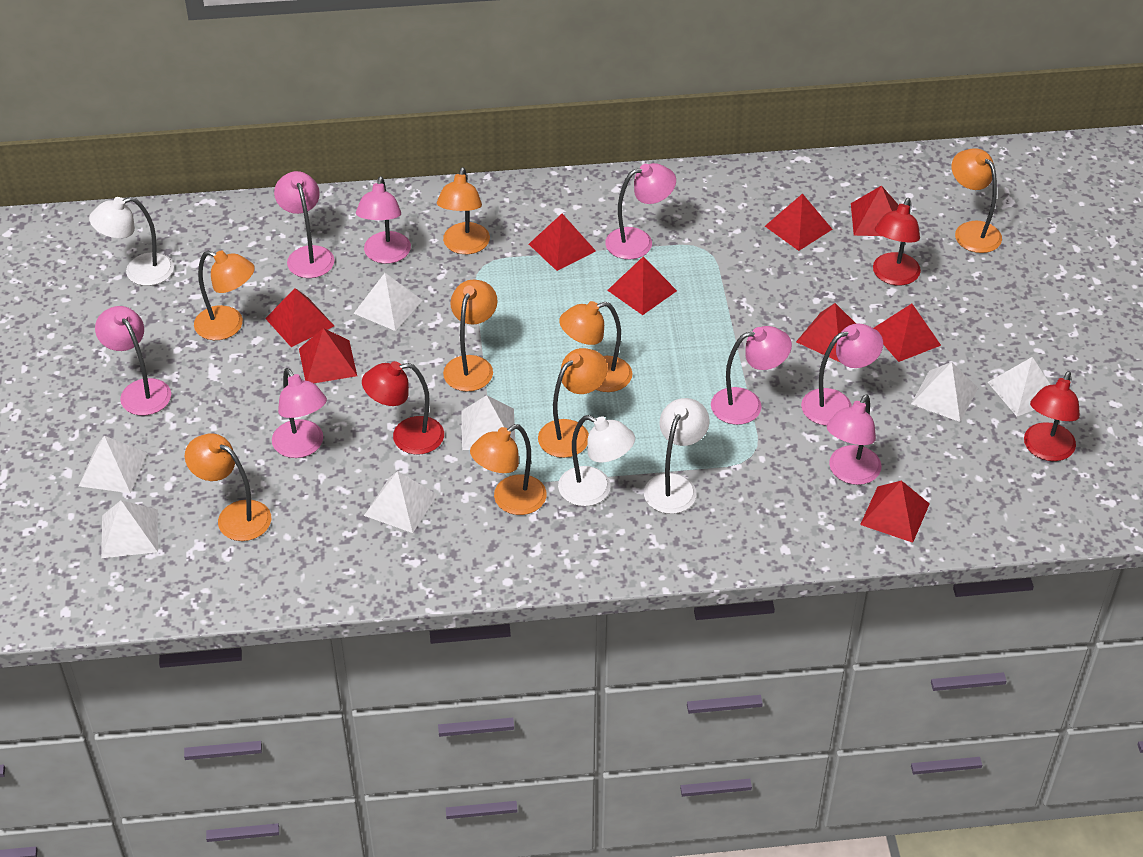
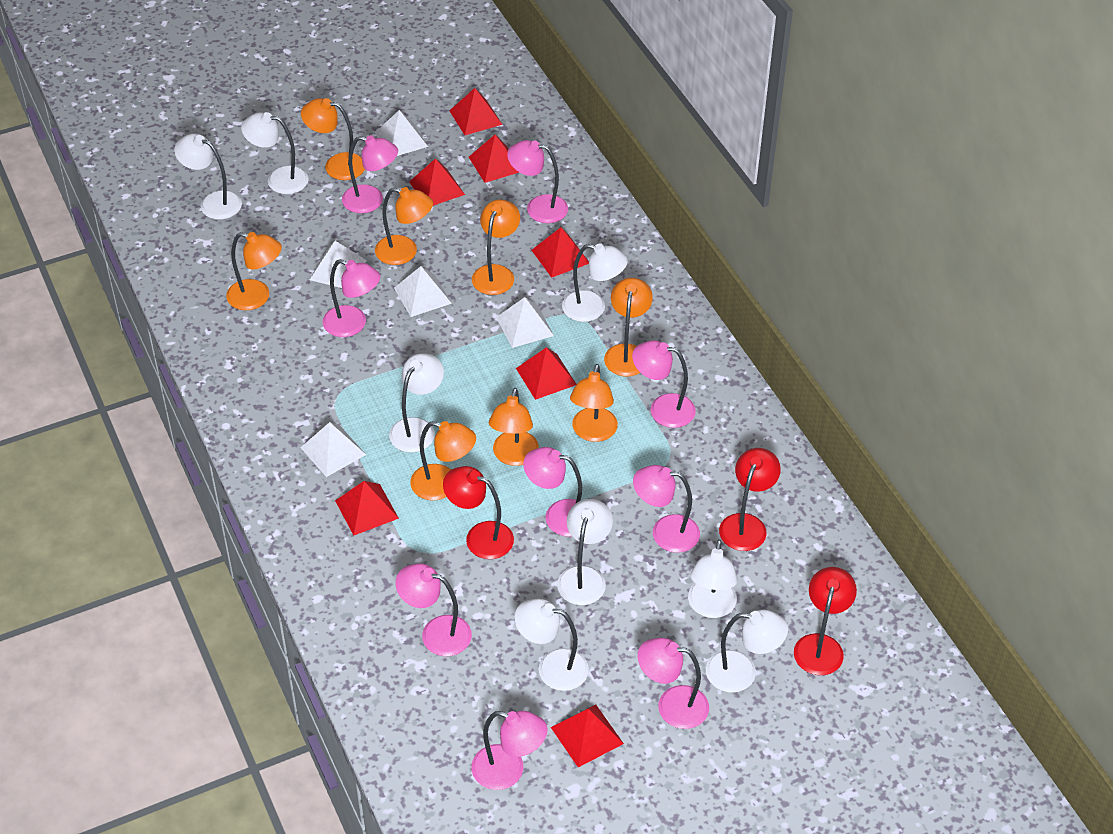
pink lamp: [95,306,171,415] [272,368,327,458] [274,171,334,278] [356,176,411,264] [605,163,676,260] [711,326,792,425] [801,323,883,426] [827,394,881,485] = 8 -> [322,259,380,337] [342,135,398,213] [395,563,472,656] [471,711,547,790] [507,140,568,223] [523,447,582,537] [632,340,696,428] [633,465,700,553] [638,638,709,729] = 9
red pyramid: [265,288,334,347] [299,328,357,383] [529,214,596,271] [607,256,677,315] [765,193,833,251] [796,303,856,363] [851,185,898,236] [860,481,930,543] [874,304,941,362] = 9 -> [335,481,399,535] [409,158,465,206] [449,88,503,135] [469,135,519,183] [516,347,577,400] [532,227,589,278] [551,704,624,767] = 7
white lamp: [89,197,174,286] [558,415,635,506] [644,398,710,514] = 3 -> [174,134,242,220] [241,112,309,194] [389,353,444,453] [515,599,589,691] [557,499,613,605] [562,243,628,322] [688,539,738,618] [706,610,788,693] = 8
white pyramid: [79,436,147,493] [101,500,158,558] [353,273,423,331] [364,471,438,533] [461,395,515,450] [911,362,978,422] [988,357,1050,416] = 7 -> [300,422,366,477] [310,241,367,288] [375,110,428,156] [394,266,452,317] [496,297,554,348] = 5

